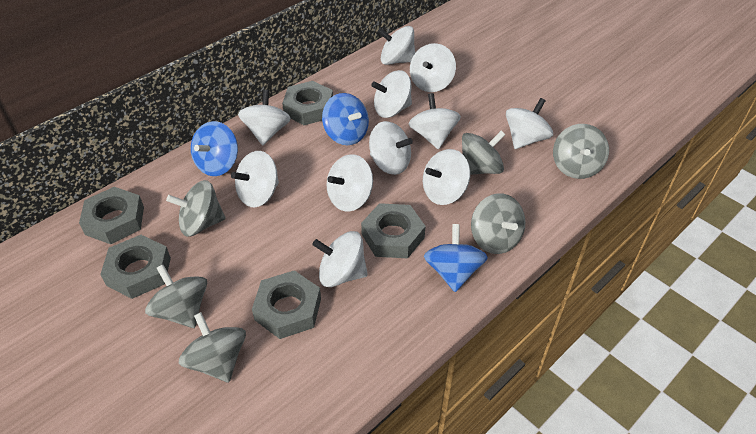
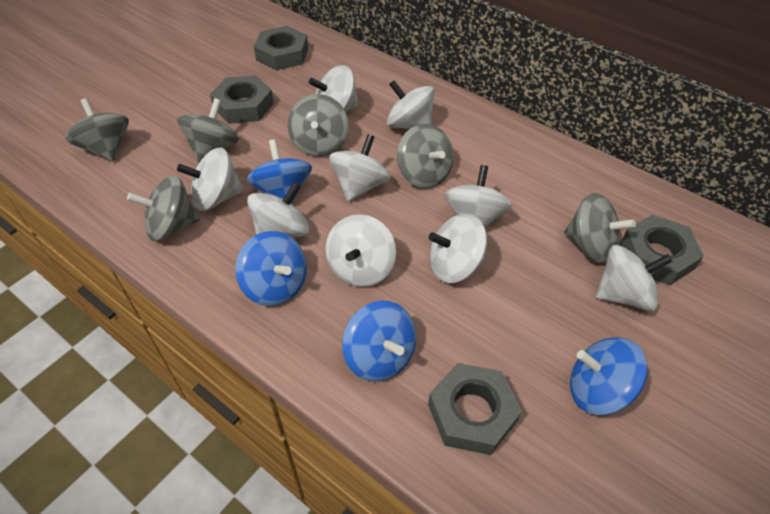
blue spinning top: [191,121,238,176] [322,93,369,145] [424,224,488,292] = 3 -> [236,231,307,306] [247,139,312,204] [342,300,416,382] [570,337,648,415] = 4
grey nut: [79,187,144,244] [100,235,171,299] [252,270,321,339] [282,81,333,125] [361,203,426,258] = 5 -> [210,75,274,124] [254,26,308,70] [428,363,522,455] [620,215,704,285] = 4
white spinning top: [231,151,279,207] [238,89,291,145] [312,231,368,287] [327,154,373,212] [369,121,413,175] [371,70,412,118] [378,26,415,65] [409,93,461,149] [410,43,456,92] [423,149,470,205] [506,98,553,149] = 11 -> [177,148,243,211] [247,182,310,238] [309,65,358,112] [325,214,396,287] [329,134,391,201] [387,80,435,129] [428,214,487,283] [444,165,512,227] [596,245,673,311] = 9

